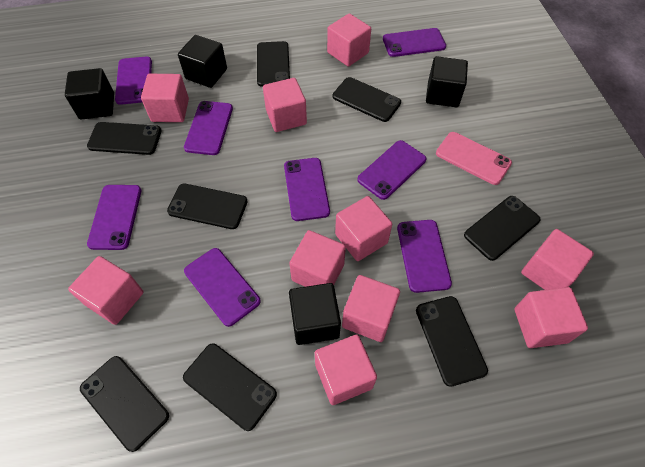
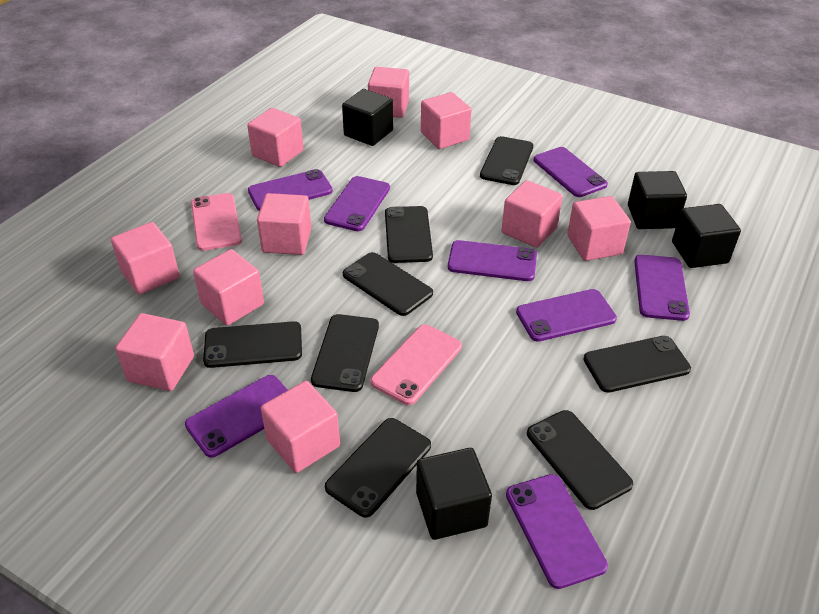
pink phone: [436,132,512,185] = 1 -> [191,193,242,251] [370,325,462,405] = 2

